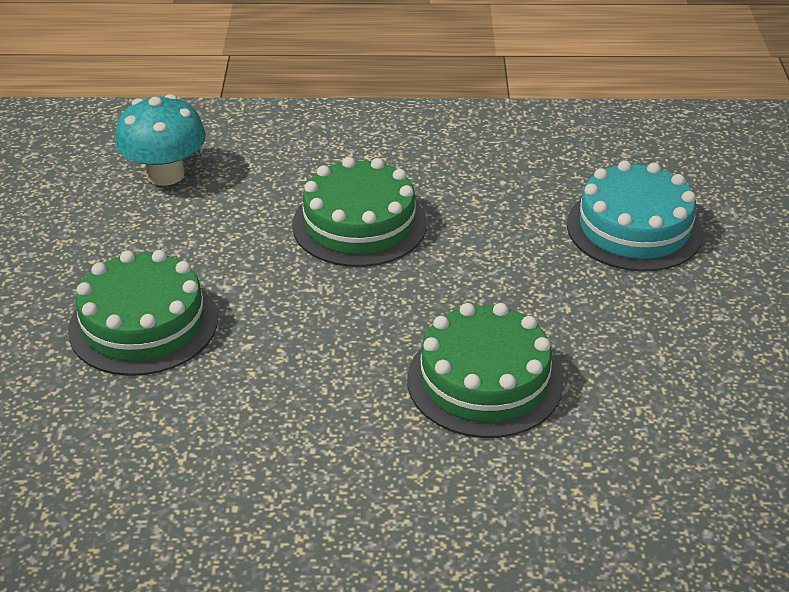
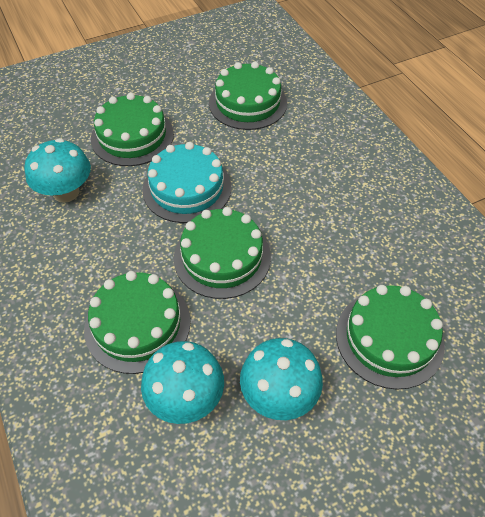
green cake: [68,250,218,376] [292,157,427,267] [407,303,563,438] = 3 -> [84,271,191,374] [91,93,174,166] [174,207,271,299] [209,62,287,130] [336,285,445,390] = 5
turquoise mushroom: [115,94,206,186] = 1 -> [25,138,91,203] [141,341,224,424] [240,338,323,420] = 3

